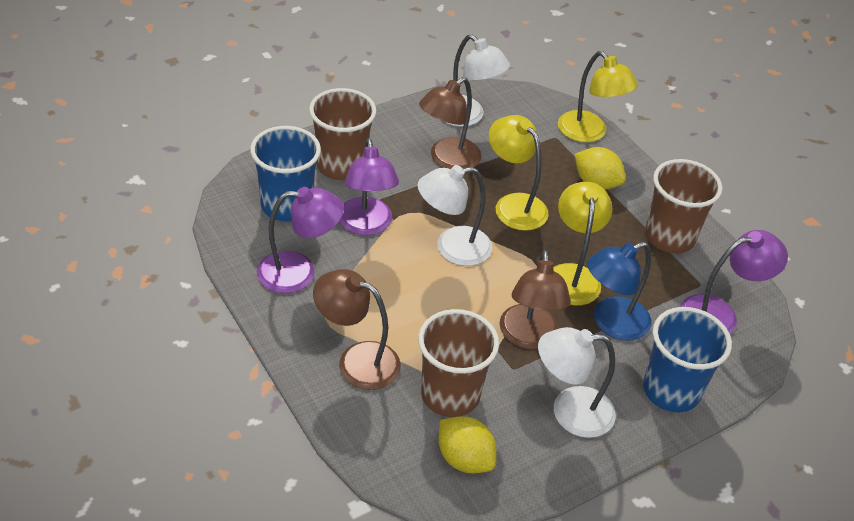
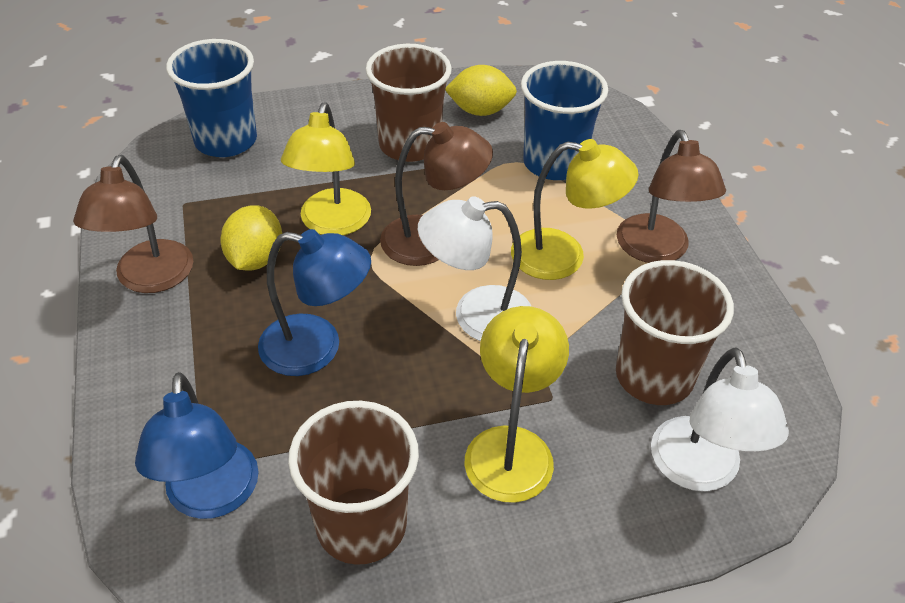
blue lamp: [587,242,651,341] = 1 -> [135,372,259,519] [258,229,371,376] = 2
purple lamp: [257,187,344,293] [339,138,399,235] [680,230,788,334] = 3 -> none = 0
white lamp: [418,165,492,266] [443,35,510,127] [538,327,616,438] = 3 -> [418,196,532,341] [651,347,789,491] = 2

